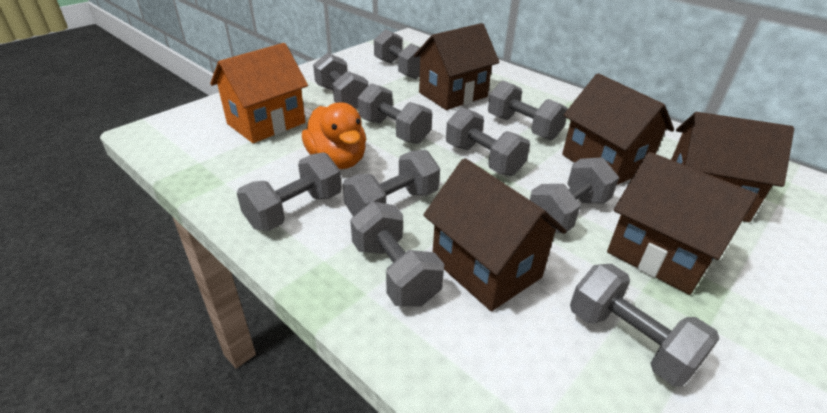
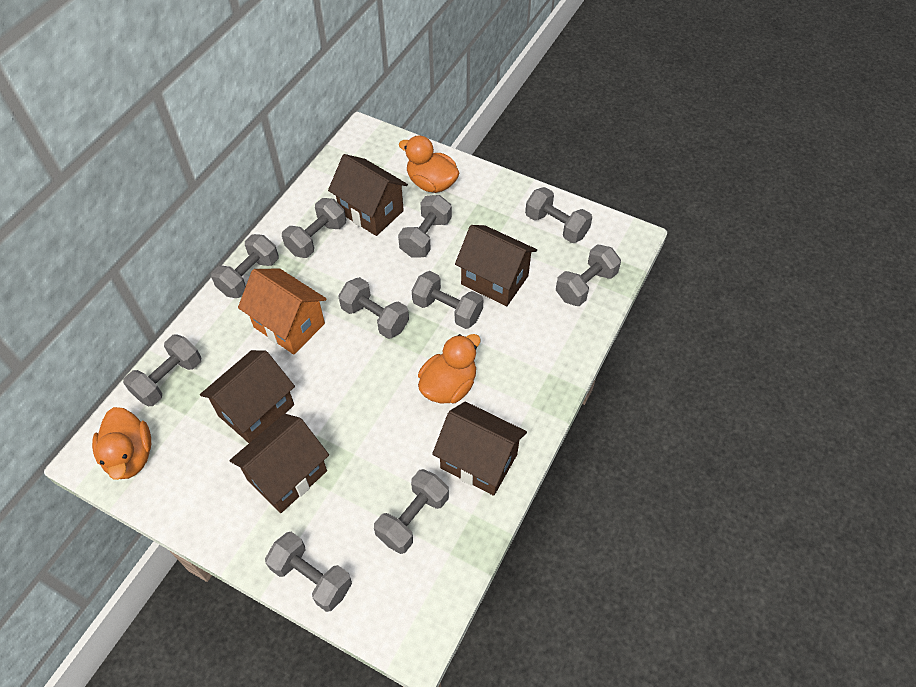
orange duck: [302,102,366,169] = 1 -> [92,407,151,480] [399,136,460,193] [418,334,481,404] = 3

